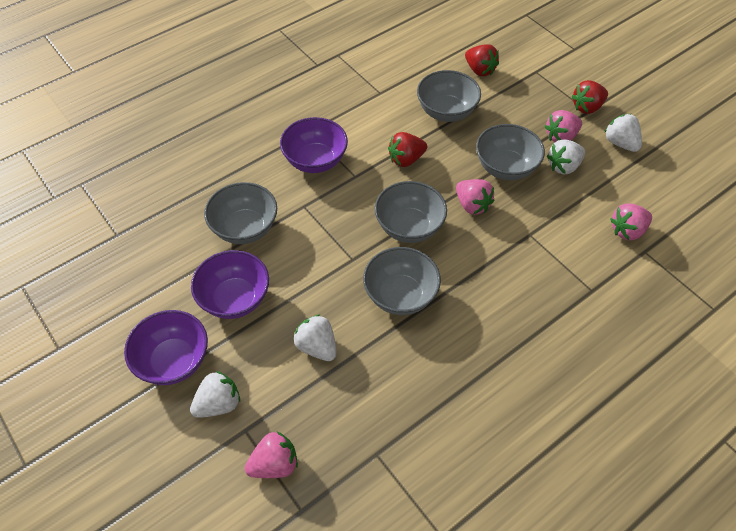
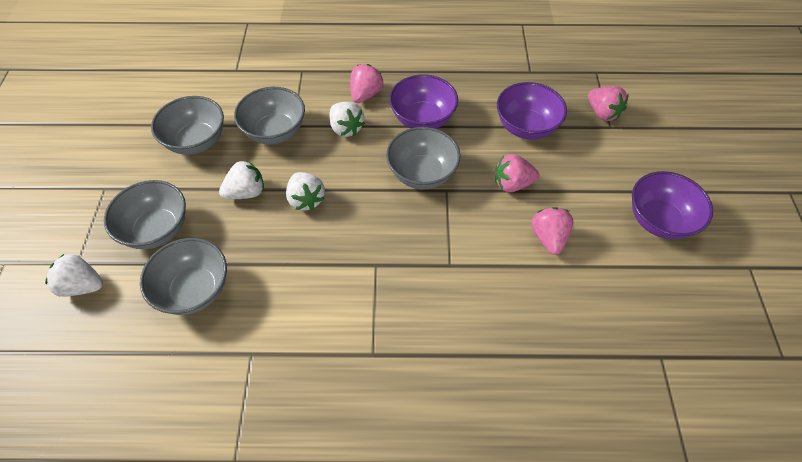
red strawberry: [388,132,427,167] [465,44,499,76] [571,80,608,114] = 3 -> none = 0

